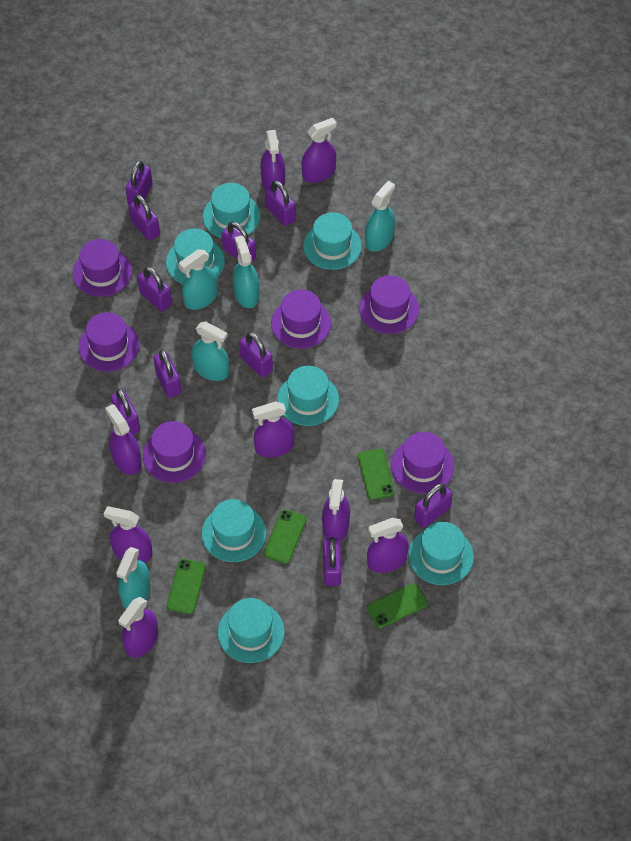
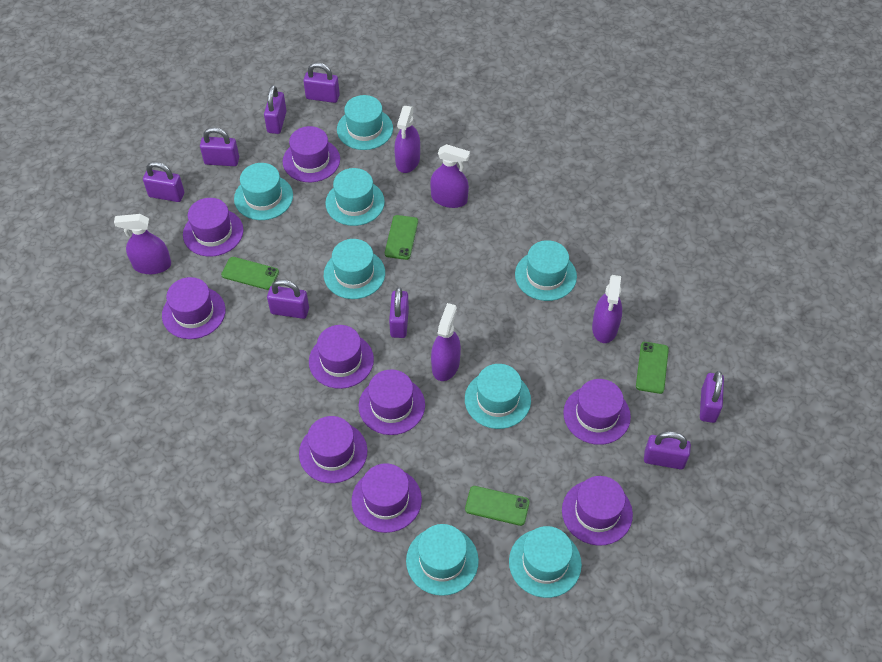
purple hat: [73,239,132,297] [79,312,139,372] [143,421,206,483] [271,290,331,348] [359,275,419,334] [391,432,454,493] = 6 -> [162,277,226,339] [183,198,243,257] [283,126,340,182] [299,416,367,483] [309,325,374,389] [352,463,422,533] [359,369,425,435] [562,476,633,546] [563,379,631,445] = 9
purple padlock: [111,389,140,435] [126,160,153,205] [128,194,160,241] [137,266,172,312] [154,350,181,398] [222,222,256,263] [239,332,273,378] [265,180,296,226] [323,537,341,586] [414,483,453,528] = 10 -> [143,162,184,202] [200,127,239,166] [264,85,287,134] [267,279,309,319] [303,63,340,103] [389,287,409,338] [644,431,691,469] [700,371,724,423] = 8
purple spray bottle: [104,506,152,563] [105,404,142,475] [118,597,158,658] [252,402,294,458] [260,130,285,190] [302,118,337,183] [322,479,350,541] [367,518,409,573] = 8 -> [114,214,171,274] [394,106,420,173] [430,144,470,208] [431,303,461,381] [592,275,622,343] = 5
turquoise hat: [166,229,225,284] [202,499,266,562] [203,183,261,238] [218,598,285,663] [277,366,339,426] [303,212,362,270] [409,522,474,585] = 7 -> [234,163,293,220] [324,239,385,299] [325,168,385,226] [337,95,393,150] [406,524,479,596] [465,364,531,429] [509,526,582,598] [515,240,577,301] = 8
turquoise spray bottle: [116,547,151,609] [179,249,218,310] [192,321,229,381] [233,235,259,308] [365,181,395,252] = 5 -> none = 0

